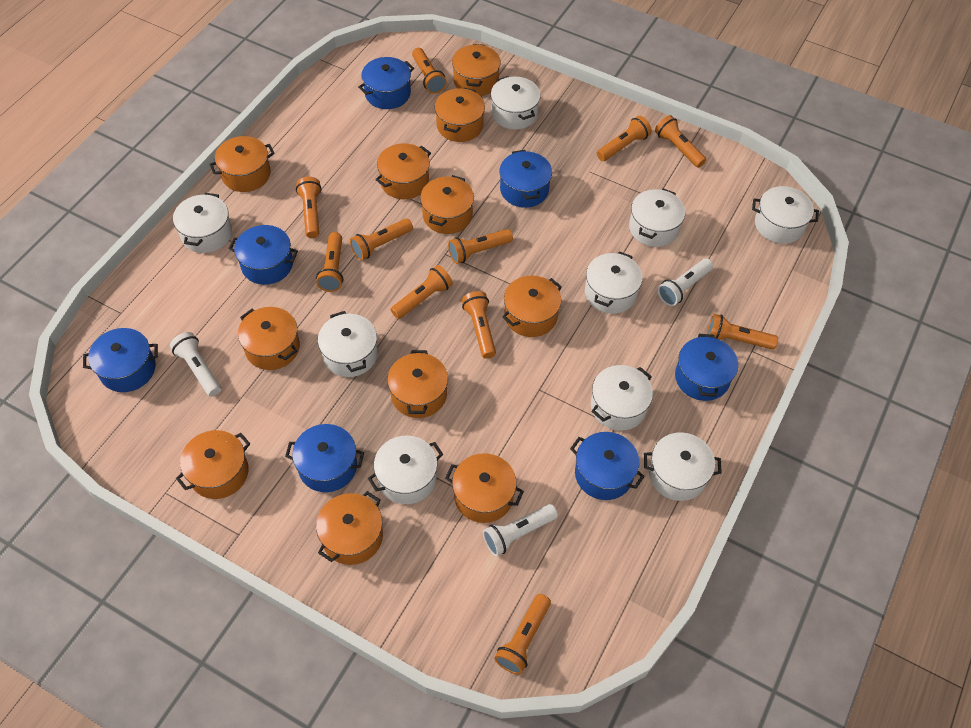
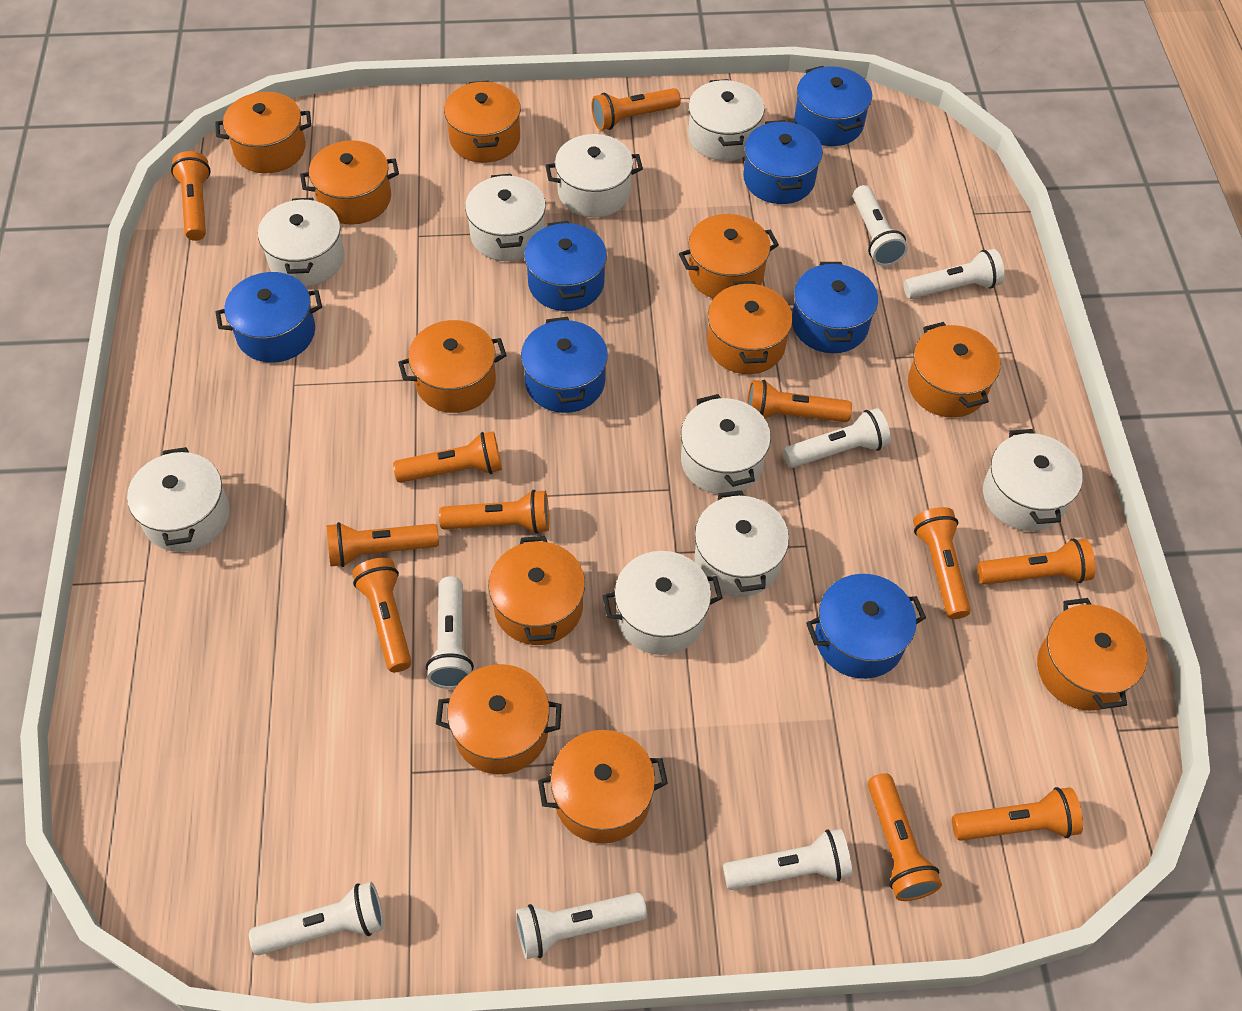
white flashlight: [170,332,221,397] [483,504,558,556] [658,258,713,306] = 3 -> [249,882,384,955] [426,576,474,689] [516,892,647,959] [723,829,852,890] [783,408,891,468] [853,185,908,266] [904,249,1005,299] = 7

